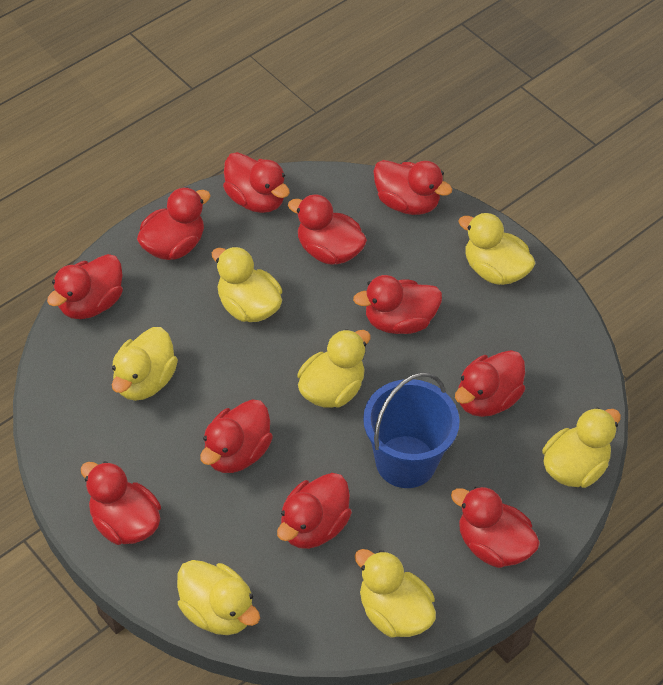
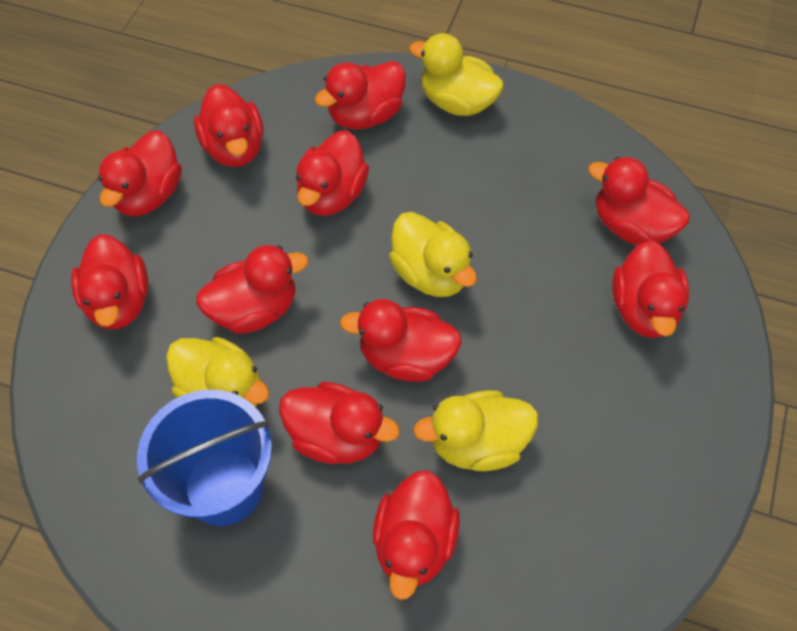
yellow duck: [112,327,178,401] [177,560,260,635] [212,246,282,322] [298,329,371,408] [355,549,436,638] [458,212,535,285] [542,407,621,488] = 7 -> [166,337,270,407] [389,212,477,297] [409,33,504,116] [413,390,538,471] = 4

